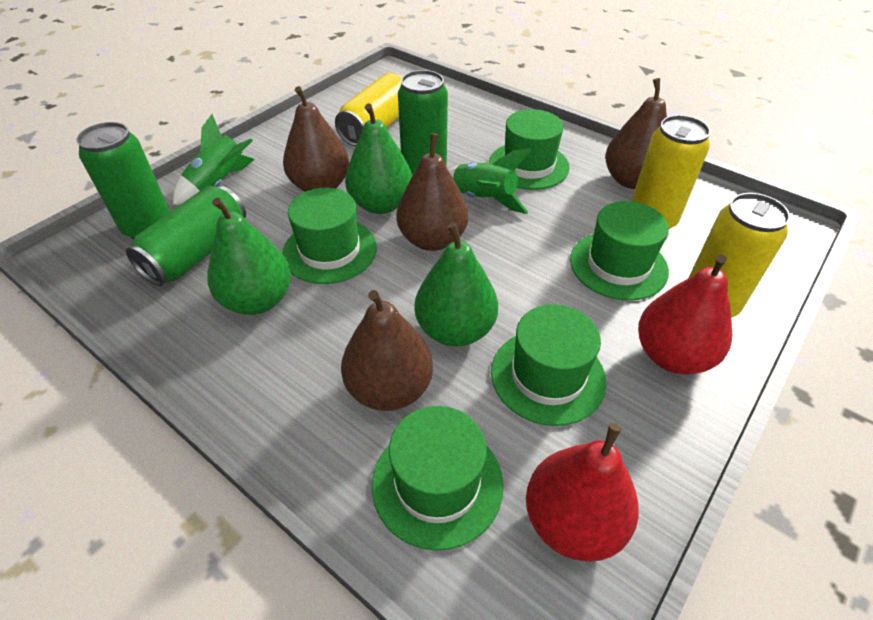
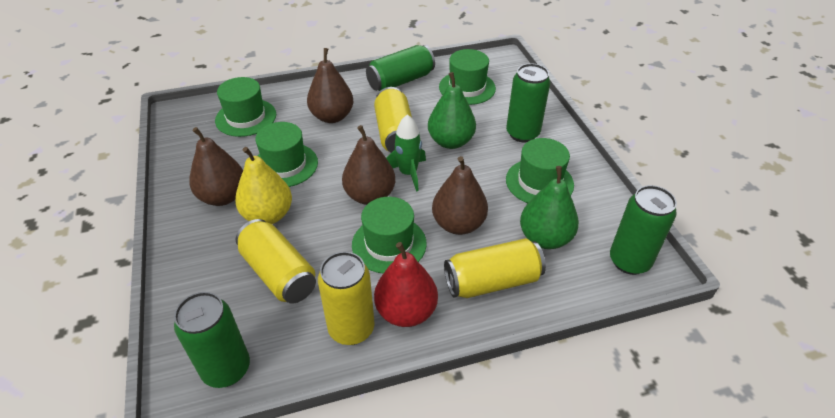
green can: [76,122,170,240] [126,185,246,286] [398,70,448,176] = 3 -> [174,292,250,388] [366,45,435,91] [506,63,550,142] [610,185,677,275] = 4
green pear: [208,198,291,315] [345,104,412,214] [415,222,498,346] = 3 -> [428,72,476,149] [520,166,579,249] = 2
green rocket: [173,114,255,205] [448,149,531,214] = 2 -> [386,114,426,192] = 1
red pear: [526,423,639,562] [638,254,732,375] = 2 -> [374,242,438,327] = 1
yellow can: [335,73,403,146] [631,115,711,229] [689,193,790,317] = 3 -> [236,219,316,304] [318,252,374,345] [374,87,412,153] [444,238,546,298] = 4
yellow pear: none = 0 -> [235,147,292,224] = 1

